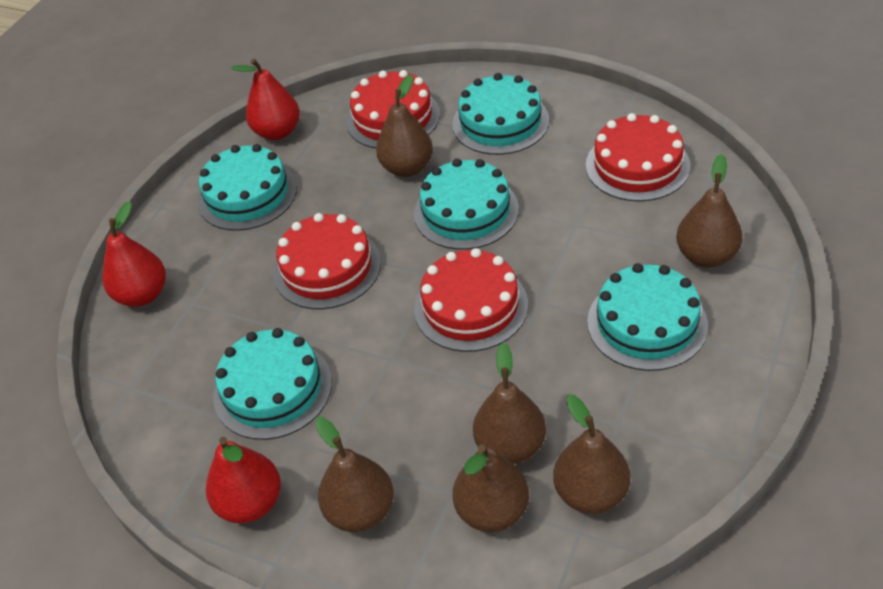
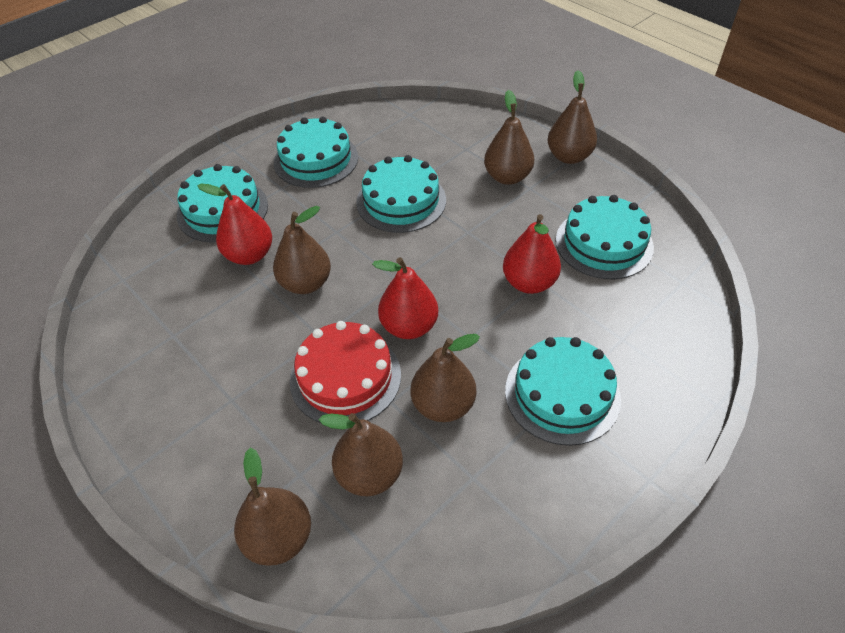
red cake: [273,213,381,309] [346,70,440,148] [414,248,528,352] [586,113,690,202] = 4 -> [290,321,401,423] = 1

